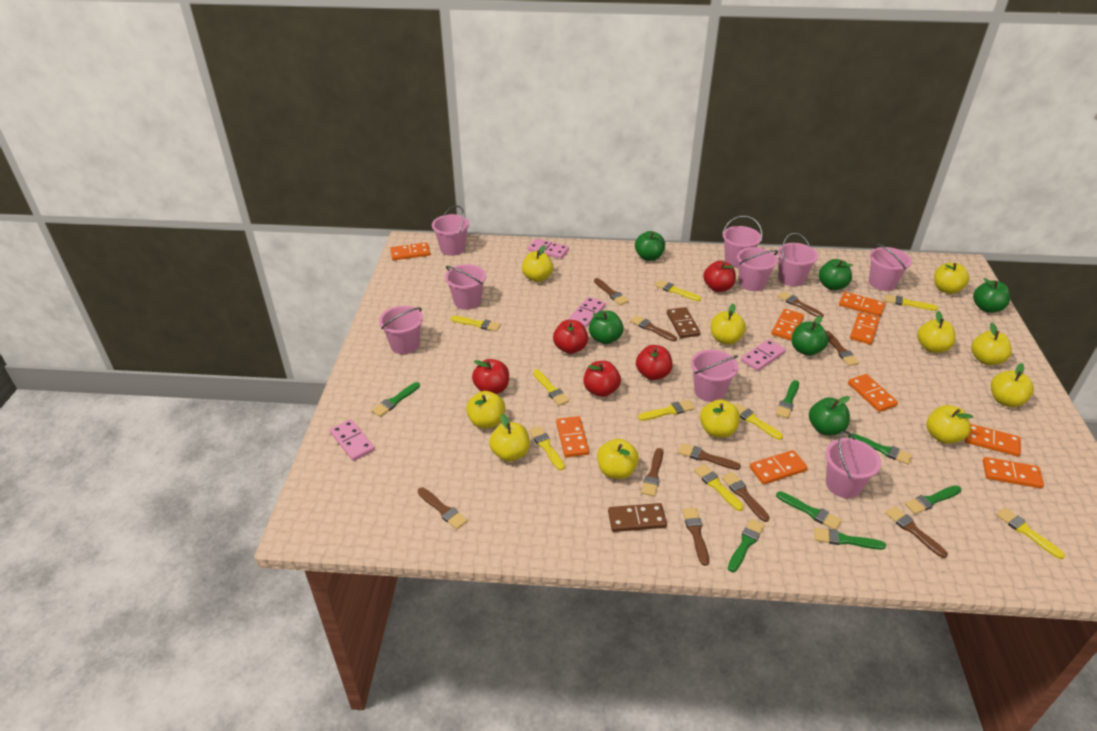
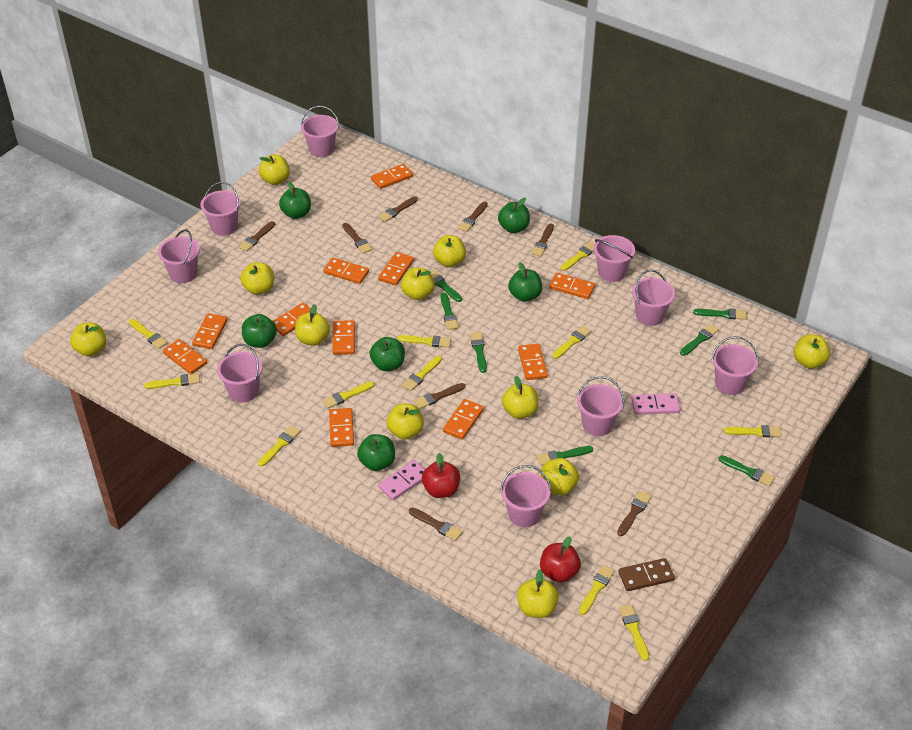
brown brush: [418,488,467,529] [594,278,629,305] [630,315,677,341] [641,448,663,496] [678,443,741,470] [682,508,709,566] [722,472,770,522] [778,291,824,318] [826,331,859,366] [885,506,948,558] = 10 -> [238,221,275,252] [342,223,372,254] [378,196,418,222] [409,507,463,541] [414,383,465,409] [458,202,488,232] [531,224,554,257] [617,491,652,536] = 8
brown domino: [608,503,667,532] [667,307,700,338] = 2 -> [618,558,675,591] = 1
orange domino: [390,243,430,260] [556,416,589,457] [750,450,808,485] [771,309,804,340] [839,292,885,317] [848,374,898,412] [850,312,880,345] [965,424,1021,456] [983,457,1044,488] = 9 -> [163,339,207,374] [192,313,228,349] [273,303,311,336] [323,258,369,284] [329,408,354,447] [332,320,355,355] [371,164,413,189] [378,252,414,285] [443,399,484,440] [518,344,548,380] [549,273,595,299] = 11
pink domino: [330,419,375,461] [528,238,569,259] [569,297,606,327] [741,339,786,371] = 4 -> [378,460,425,500] [631,393,680,415] = 2
red apple: [472,359,509,394] [553,320,588,354] [583,361,621,397] [636,345,672,380] [703,261,736,292] = 5 -> [422,453,460,498] [540,537,581,583] = 2
yellow brush: [451,316,501,331] [529,426,565,470] [533,370,569,406] [638,400,694,421] [655,280,701,301] [694,464,744,511] [734,403,783,440] [885,294,938,311] [996,508,1065,559] = 9 -> [129,319,168,349] [144,373,200,389] [258,426,300,466] [322,382,374,408] [398,335,451,348] [402,356,442,391] [552,325,591,359] [561,242,594,271] [579,565,615,615] [619,604,649,661] [724,425,782,437] = 11

